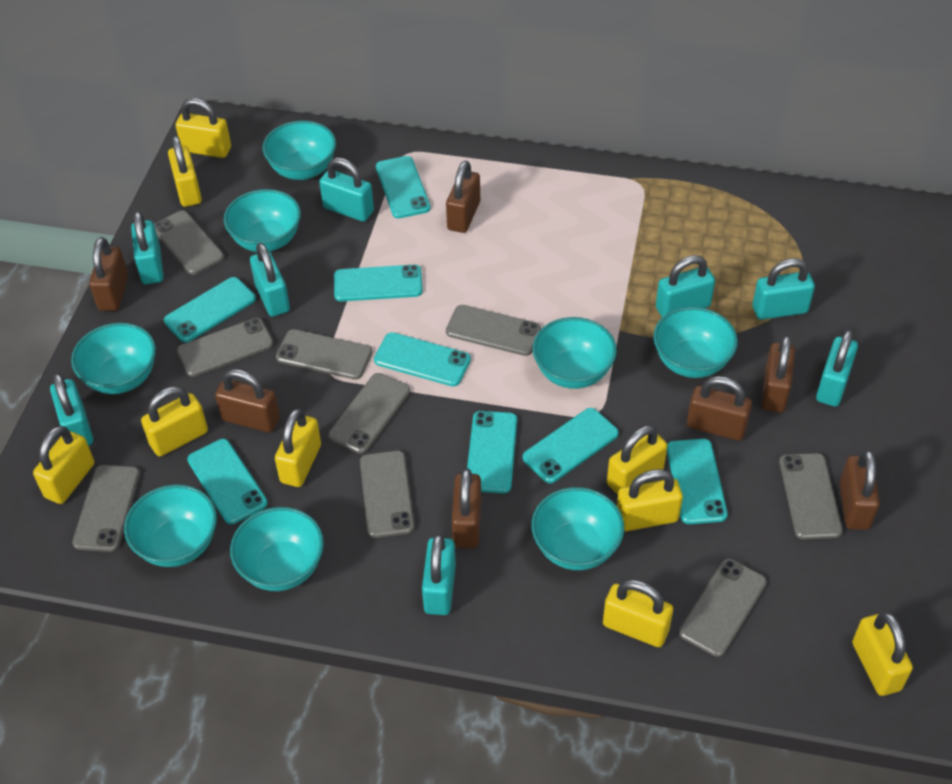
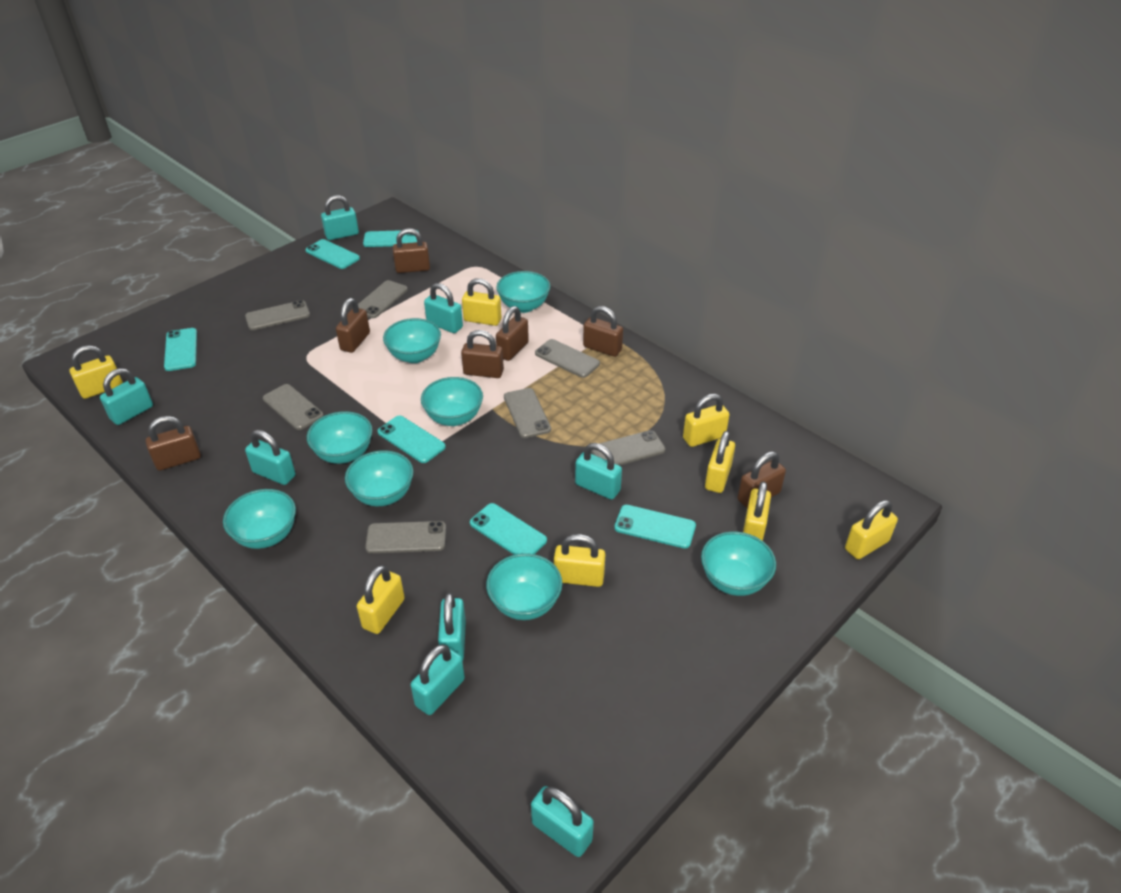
grey phone: [72,465,140,552] [154,211,224,275] [177,318,273,377] [276,329,372,380] [328,373,410,454] [360,451,414,538] [446,305,541,356] [679,559,767,657] [779,453,843,539] = 9 -> [245,300,310,330] [263,384,324,430] [358,280,408,318] [365,521,446,553] [504,388,551,438] [535,339,600,378] [591,430,665,466] = 7
turquoise phone: [164,277,256,342] [187,439,268,524] [334,265,423,302] [374,332,471,386] [376,156,431,218] [467,411,517,493] [523,408,619,483] [667,439,728,524] = 8 -> [164,328,197,371] [305,239,360,269] [363,230,419,247] [377,416,446,463] [470,503,547,555] [614,505,696,549] = 6
yellow padlock: [33,426,94,504] [141,387,208,457] [168,136,202,207] [176,98,231,158] [275,409,321,487] [603,580,673,647] [607,425,667,495] [617,469,683,531] [852,612,913,696] = 9 -> [69,345,123,399] [357,565,405,634] [462,278,501,326] [554,534,605,587] [683,394,730,447] [705,431,735,493] [743,481,771,541] [845,500,898,559] = 8

